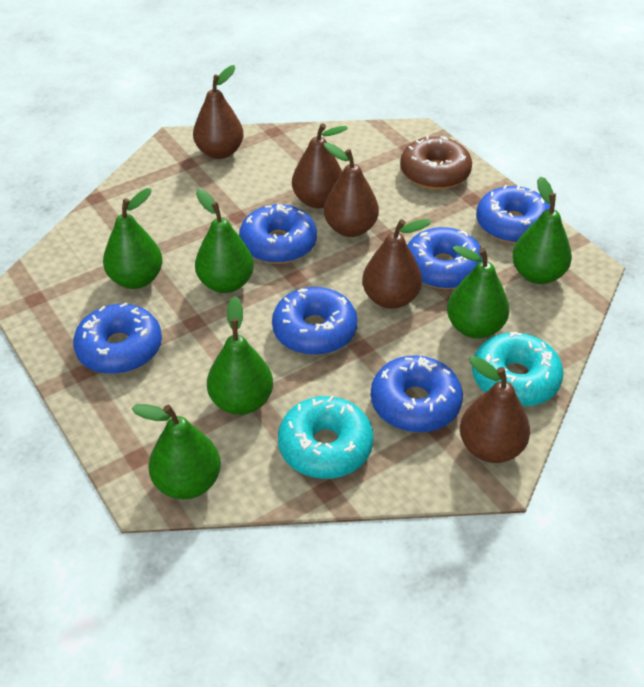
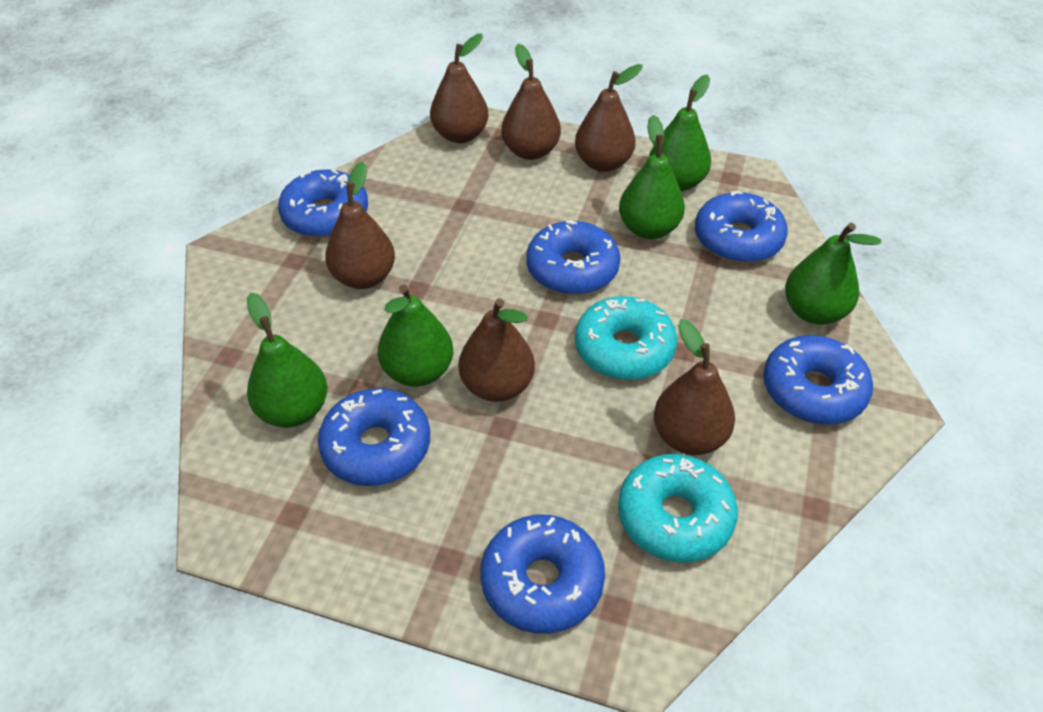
brown donut: [400,136,472,190] = 1 -> none = 0
brown pear: [193,65,244,159] [292,123,348,208] [324,142,379,237] [362,219,431,309] [460,356,530,463] = 5 -> [325,161,395,289] [430,34,489,143] [459,298,535,402] [501,44,561,160] [575,64,642,172] [654,319,735,455] = 6
green pear: [103,188,163,289] [131,404,221,499] [195,189,254,293] [207,296,273,415] [447,246,509,339] [512,176,572,284] = 6 -> [247,293,327,427] [378,285,453,386] [619,115,685,239] [649,74,711,191] [785,223,881,325] = 5

